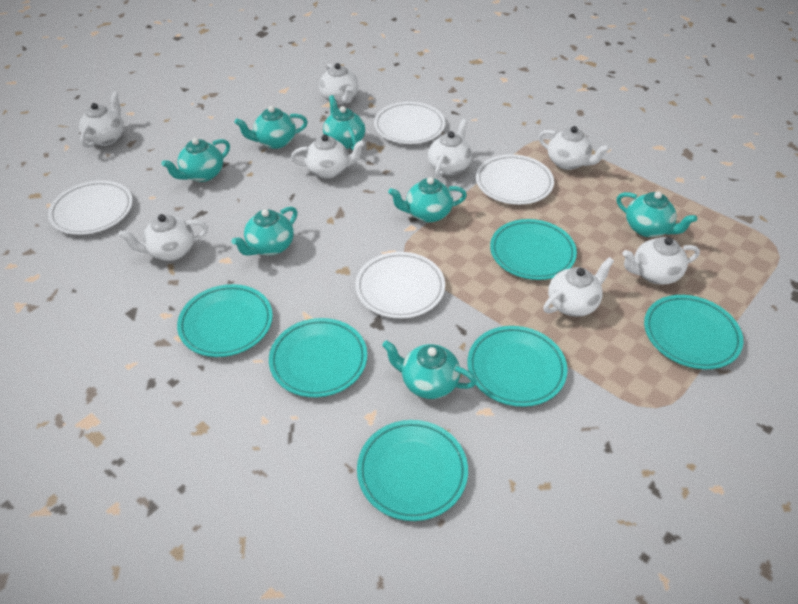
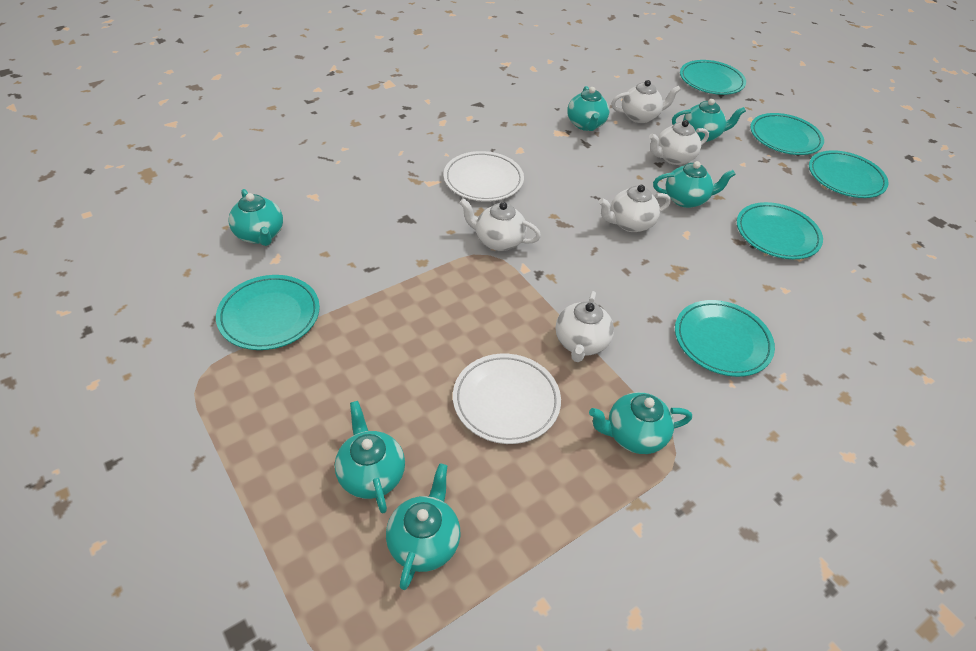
white plate: [48,180,133,235] [355,252,445,319] [374,102,445,144] [476,154,554,205] = 4 -> [444,151,524,202] [453,354,561,444] = 2
white teapot: [79,92,124,148] [118,214,208,261] [291,134,365,178] [319,63,358,104] [428,119,472,177] [538,126,610,170] [543,257,614,317] [622,237,700,285] = 8 -> [459,198,541,251] [556,291,614,362] [599,185,671,232] [611,80,681,123] [649,120,709,165] = 5

